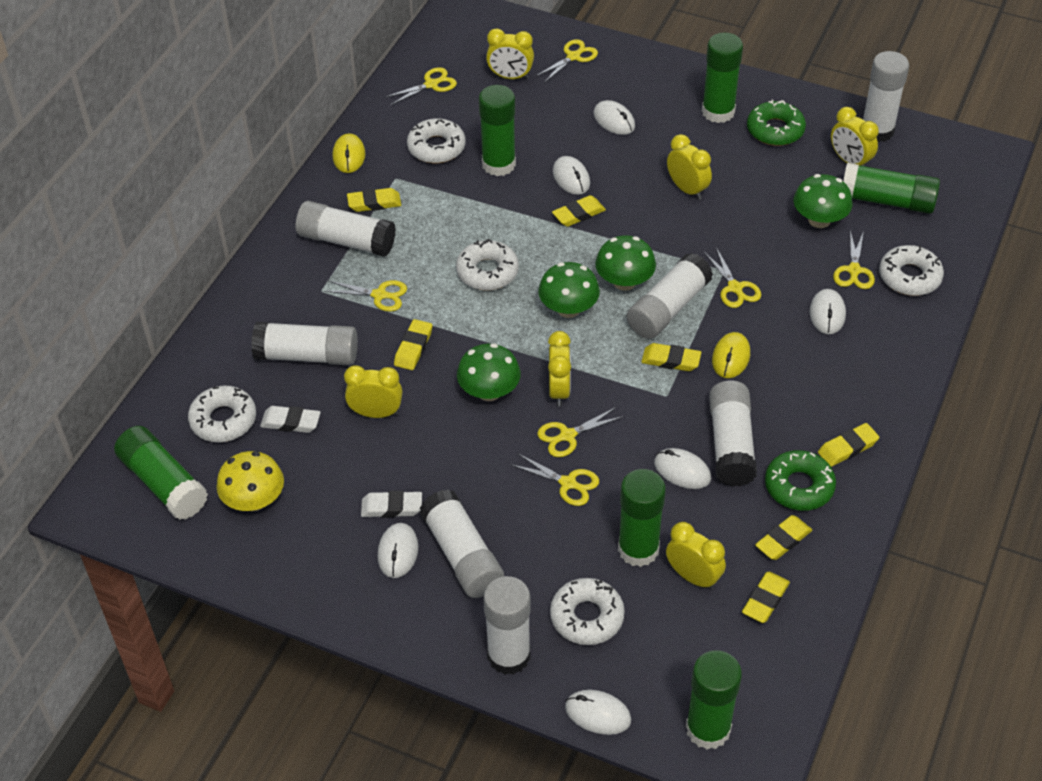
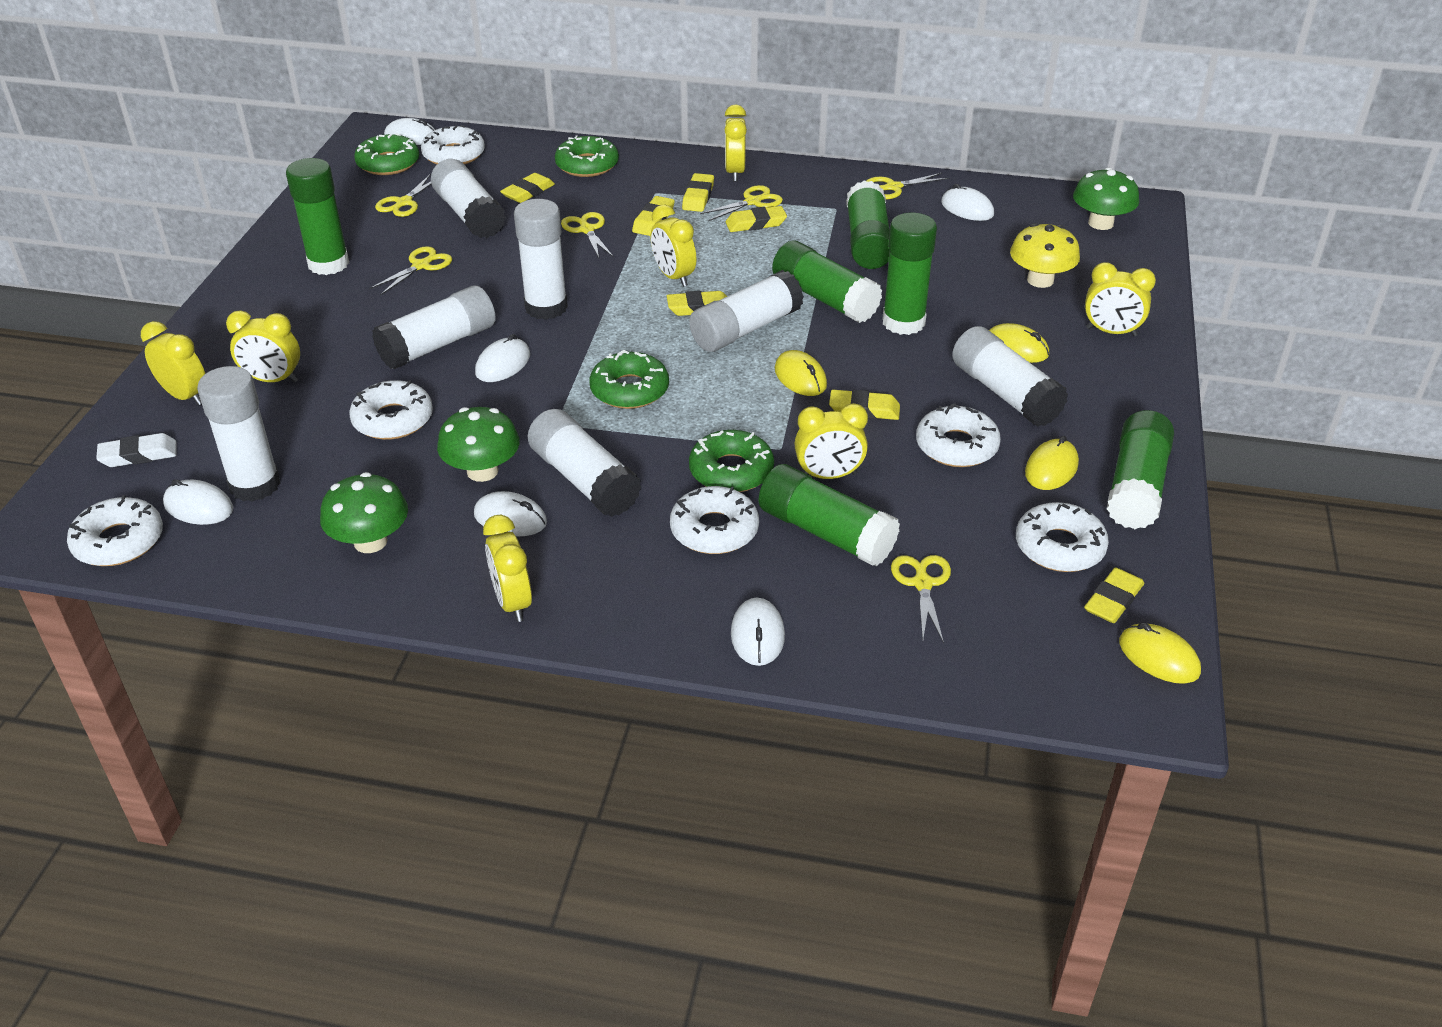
green donut: [747,100,806,146] [765,450,836,511] = 2 -> [354,133,419,175] [555,135,619,177] [590,350,669,409] [689,430,774,492] = 4
green mushroom: [457,343,521,401] [538,262,600,318] [595,235,656,291] [793,174,852,228] = 4 -> [320,472,408,553] [437,407,520,482] [1073,168,1139,230] = 3
white donut: [188,386,256,442] [407,118,466,163] [456,239,519,290] [550,578,625,645] [879,245,944,296] = 5 -> [67,495,163,566] [349,380,433,440] [421,125,485,165] [670,486,759,554] [916,403,1001,467] [1016,502,1109,572] = 6
white eraser: [260,406,321,433] [361,491,422,518] = 2 -> [96,433,177,467] = 1
yellow clock: [344,365,402,418] [486,28,534,79] [548,331,571,407] [666,522,726,590] [667,134,712,200] [831,107,879,166] = 6 -> [141,321,205,405] [226,311,300,383] [483,515,532,622] [651,205,696,287] [725,104,747,182] [794,403,868,479] [1085,262,1156,336] = 7
yellow mouse: [332,133,365,173] [712,332,750,378] = 2 -> [775,350,827,396] [989,323,1049,363] [1025,436,1079,490] [1119,623,1201,684] = 4
yellow scissors: [324,280,407,312] [384,67,457,105] [510,453,599,506] [535,39,598,83] [537,407,624,457] [704,247,761,308] [833,231,875,289] = 7 -> [369,246,452,296] [375,174,431,217] [561,212,614,258] [700,185,783,221] [866,173,949,199] [891,555,951,643] = 6

